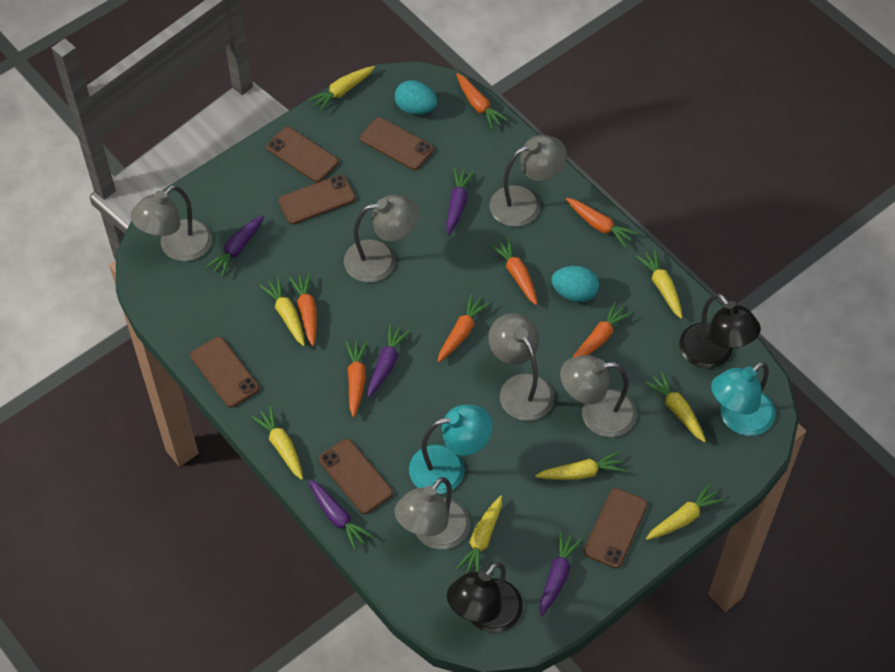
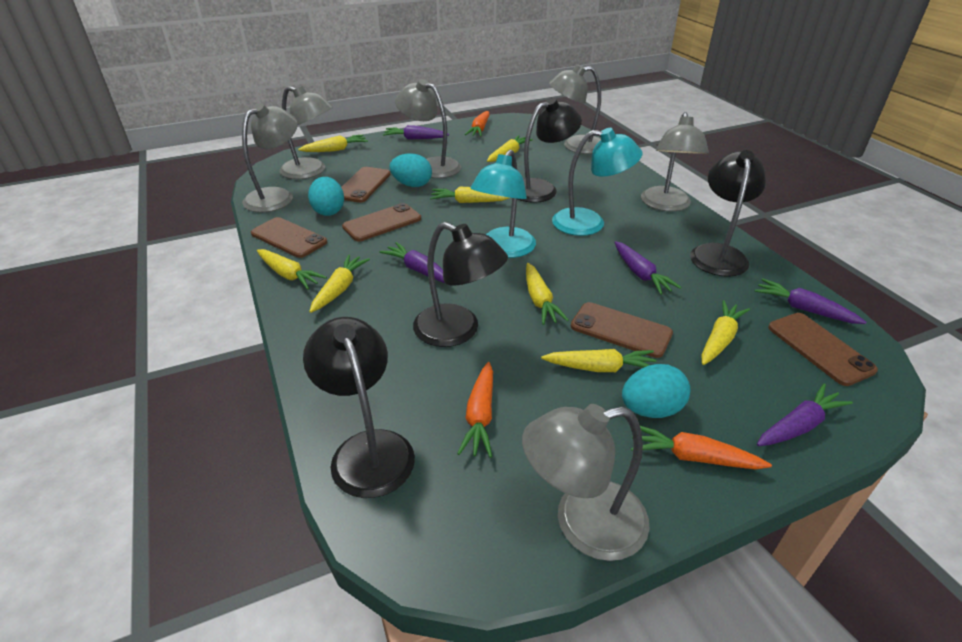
black lamp: [447,562,523,633] [680,293,761,368] = 2 -> [303,317,415,498] [413,222,508,347] [518,97,582,203] [690,150,766,277] = 4
brown phone: [191,337,259,407] [266,127,339,182] [278,175,356,224] [319,439,393,514] [360,117,434,170] [584,488,648,569] = 6 -> [251,217,327,258] [341,167,391,203] [342,203,421,241] [571,302,673,358] [768,313,878,386] = 5
orange carrot: [289,273,317,346] [345,341,368,417] [437,294,490,362] [456,73,508,130] [490,237,537,305] [566,198,638,248] [573,302,632,358] = 7 -> [457,362,493,458] [465,111,490,136] [631,426,772,469] = 3
turquoise egg: [395,80,438,115] [551,266,599,302] = 2 -> [308,177,344,216] [389,154,432,187] [622,364,690,418] = 3

